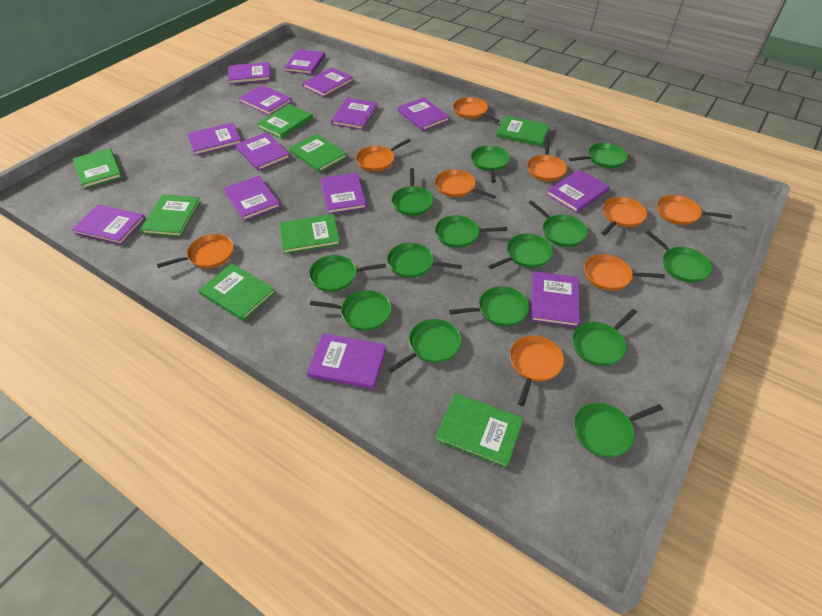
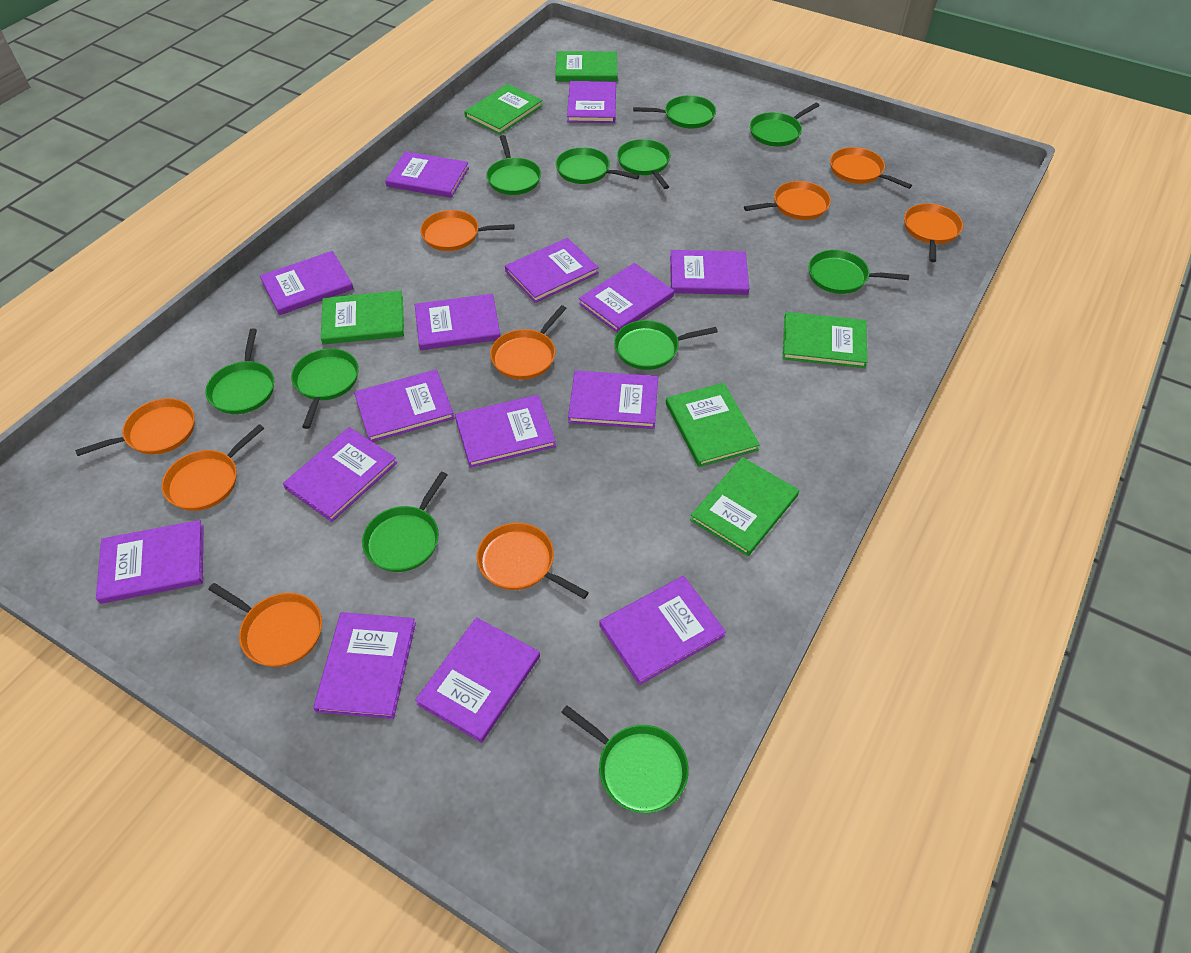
green book: [73,148,122,189] [140,195,201,237] [199,264,276,321] [257,104,313,139] [279,214,340,254] [289,134,347,172] [435,393,524,469] [496,116,550,147] = 8 -> [321,291,404,344] [464,84,543,134] [555,51,617,81] [666,383,760,467] [690,457,799,556] [783,312,868,368] = 6
green pan: [309,255,386,292] [310,290,391,331] [387,243,462,278] [388,319,461,373] [391,168,433,216] [435,215,507,248] [449,286,529,327] [471,145,510,183] [488,233,553,269] [529,200,588,247] [569,143,628,168] [572,309,637,366] [574,403,663,457] [646,230,712,283] = 14 -> [205,328,274,414] [291,348,359,429] [362,472,448,572] [486,135,541,195] [556,147,640,184] [561,705,689,813] [614,320,718,370] [617,139,671,189] [633,95,716,128] [750,103,820,147] [808,250,909,294] = 11
purple book: [72,204,146,245] [187,122,241,156] [223,176,281,221] [228,62,271,84] [235,132,290,171] [239,85,292,116] [284,49,325,75] [302,68,354,97] [307,333,386,389] [320,173,367,214] [331,98,377,130] [397,97,450,131] [530,271,580,327] [546,170,610,213] = 14 -> [96,520,203,604] [260,251,354,315] [283,427,397,522] [313,612,416,719] [354,370,454,442] [385,151,469,198] [415,294,500,350] [415,617,540,743] [455,395,556,468] [505,238,599,303] [567,81,616,123] [568,371,658,429] [579,263,674,332] [599,576,726,685] [670,250,749,295] = 15

